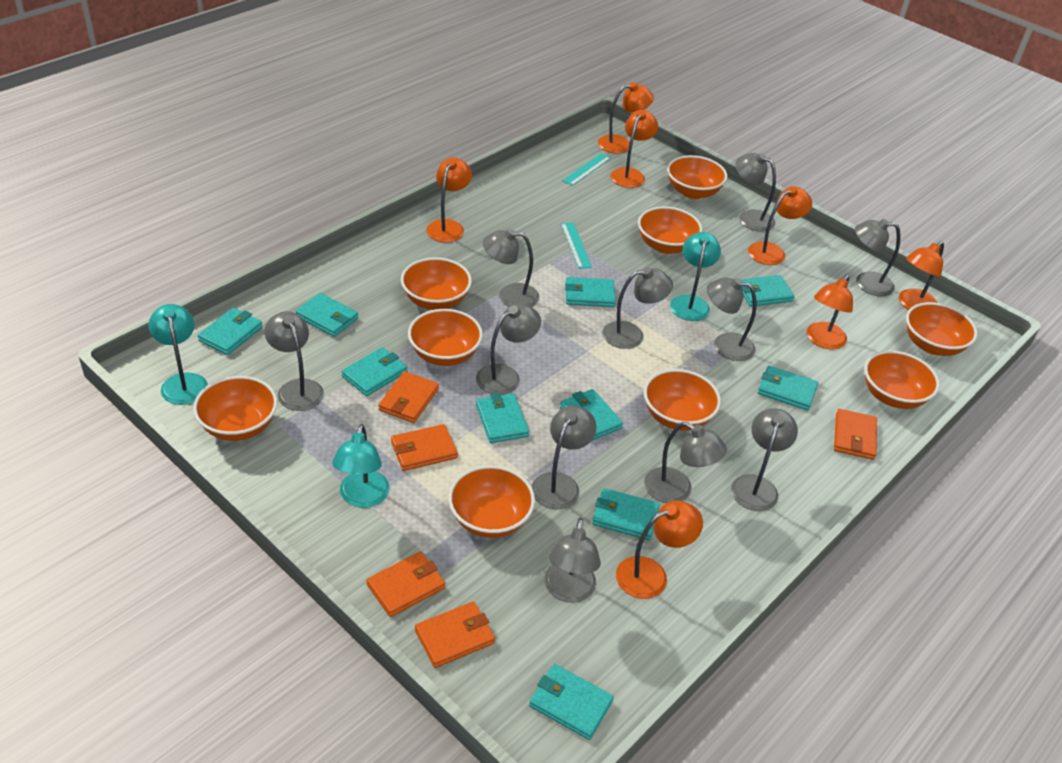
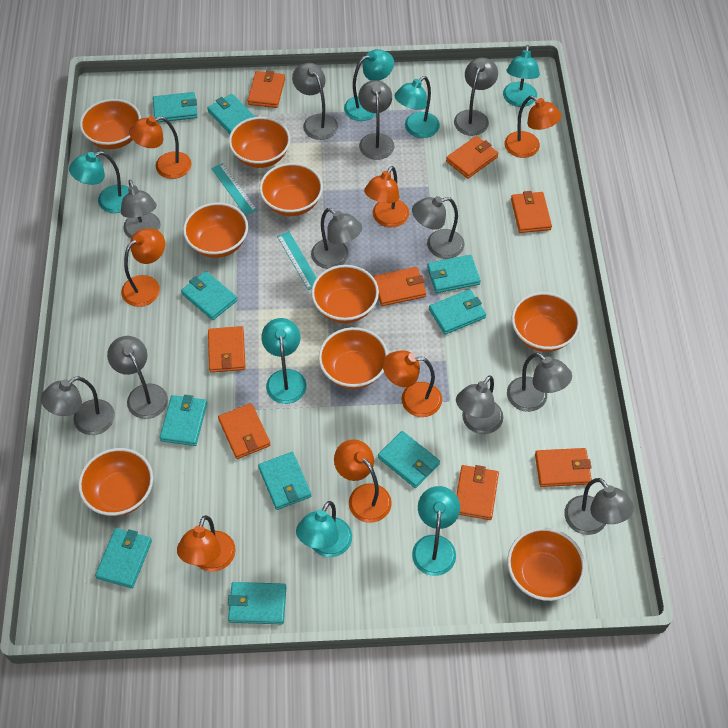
orange wallet: [366,552,445,617] [378,371,439,423] [391,424,458,471] [415,602,495,668] [834,409,877,460] = 5 -> [208,326,245,373] [218,403,271,459] [247,70,285,108] [373,267,426,306] [446,136,498,179] [456,465,499,520] [511,191,552,233] [535,448,592,487] = 8
turquoise lamp: [148,304,208,405] [332,424,389,508] [670,232,721,321] = 3 -> [69,151,129,213] [261,318,306,404] [296,501,352,557] [344,49,394,121] [394,76,440,138] [412,486,460,576] [503,45,540,107] = 7

